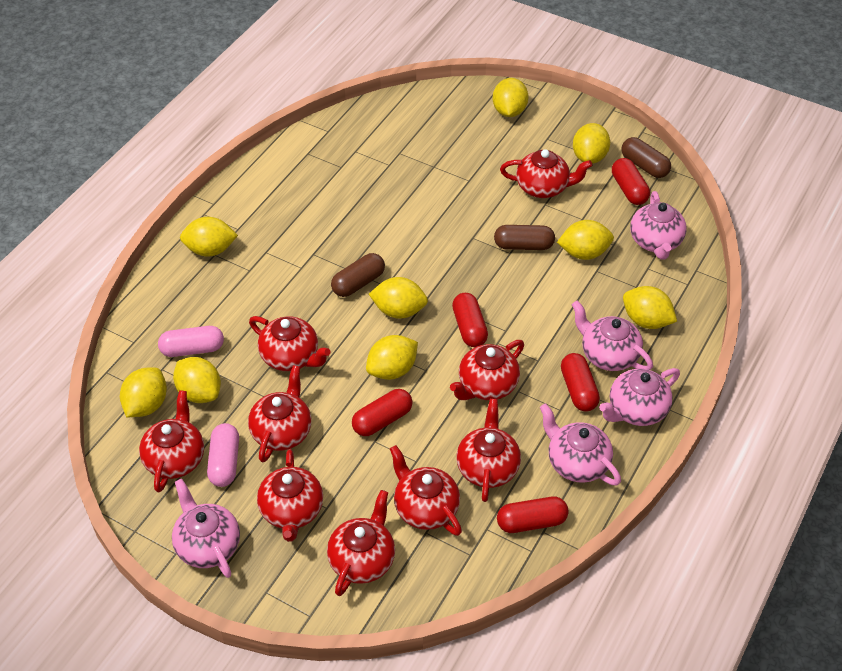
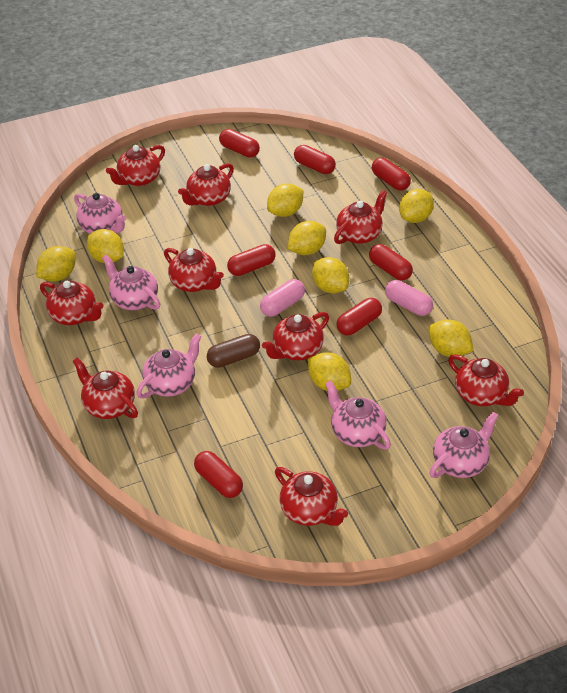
brown capsule: [331,253,385,297] [494,225,555,250] [621,137,671,178] = 3 -> [207,334,260,368] = 1
red capsule: [352,389,413,436] [452,293,488,347] [497,496,569,533] [561,353,600,412] [612,158,650,205] = 5 -> [194,451,243,498] [219,129,260,158] [227,244,276,276] [294,145,336,174] [337,298,382,336] [369,244,413,281] [372,158,411,191] = 7
yellow lemon: [120,367,167,417] [173,357,221,403] [180,217,238,257] [366,335,418,380] [369,277,428,319] [493,78,529,117] [557,220,614,260] [573,123,610,164] [623,286,677,329] = 9 -> [36,246,75,282] [87,229,124,263] [267,183,303,217] [288,221,326,255] [308,352,351,391] [312,257,349,293] [399,189,434,223] [428,319,474,357] = 8

